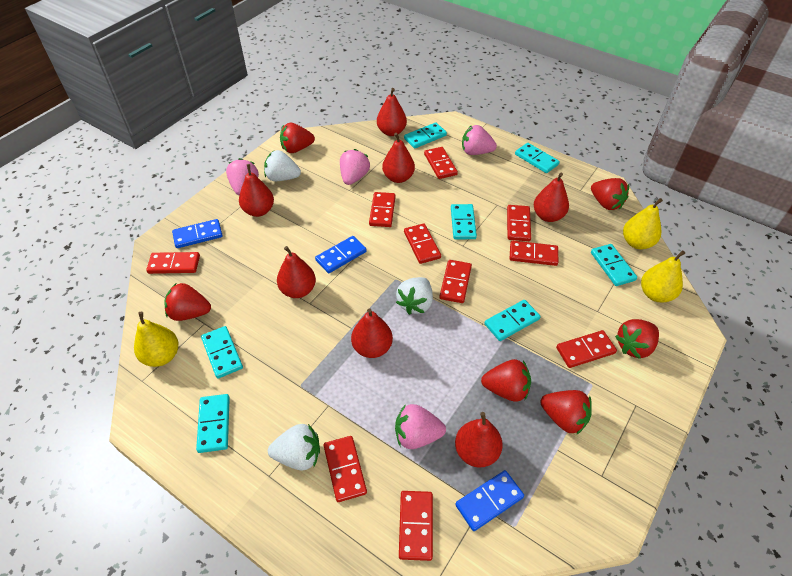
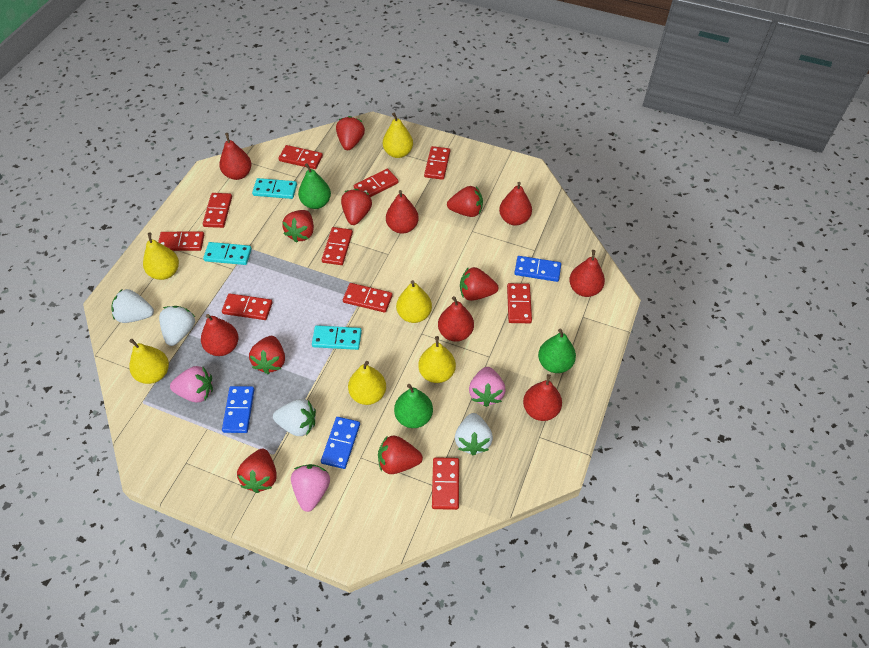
green pear: none = 0 -> [298,163,331,209] [394,384,433,428] [538,328,576,373] = 3
pink strawberry: [226,158,259,195] [340,149,370,185] [395,404,446,449] [462,125,497,155] = 4 -> [170,366,213,402] [291,464,330,512] [469,367,506,407] = 3
red strawberry: [164,283,211,321] [280,123,315,153] [481,359,531,402] [541,390,592,435] [591,178,629,210] [615,319,659,359] = 6 -> [237,449,277,493] [249,336,285,374] [282,210,314,243] [336,116,365,150] [341,189,372,225] [378,435,423,474] [447,186,483,217] [460,267,499,301] = 8
turquoise domino: [196,394,230,453] [201,326,243,378] [404,123,447,148] [451,204,477,239] [484,300,540,341] [515,143,560,173] [591,244,637,286] = 7 -> [203,242,252,265] [252,178,297,199] [312,325,362,350] = 3
white strawberry: [264,150,301,181] [268,424,320,471] [396,277,433,315] = 3 -> [111,289,154,323] [159,306,195,346] [273,399,316,436] [455,413,493,455] = 4
yellow pear: [134,312,178,367] [623,198,663,249] [641,250,685,303] = 3 -> [129,339,169,384] [143,233,179,280] [348,361,386,405] [383,113,413,158] [396,280,432,323] [418,336,456,383] = 6

